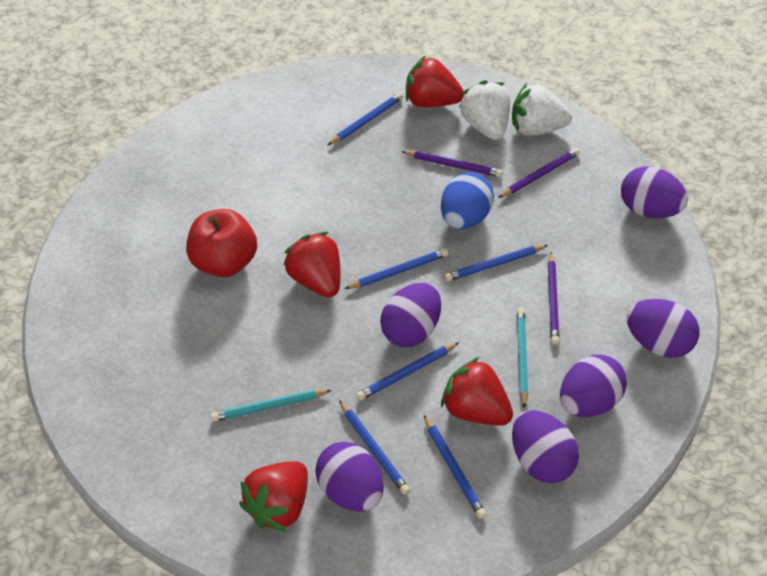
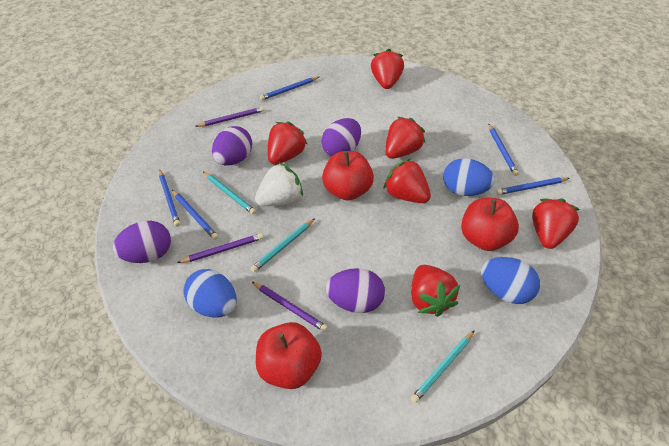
blue egg: [441,172,494,229] = 1 -> [183,269,236,318] [443,158,495,196] [481,257,540,304] = 3
blue pencil: [328,93,403,145] [339,400,410,495] [345,248,448,289] [357,342,459,401] [424,415,486,518] [445,245,548,281] = 6 -> [159,169,180,226] [172,190,218,240] [260,77,319,100] [488,123,519,176] [496,177,569,195] = 5
purple egg: [315,442,384,512] [380,283,441,347] [512,410,579,483] [560,355,627,417] [621,166,688,218] [627,299,700,358] = 6 -> [113,221,171,263] [212,126,252,166] [321,118,361,157] [326,268,385,313] = 4
red apple: [186,209,257,277] = 1 -> [256,322,322,389] [322,151,374,201] [461,198,519,251] = 3
red strawberry: [239,461,308,532] [283,232,340,297] [406,55,464,107] [441,357,513,426] = 4 -> [268,122,308,165] [371,49,404,89] [383,158,431,203] [385,117,425,159] [411,265,460,317] [532,199,580,249] = 6
turquoise pencil: [210,390,332,422] [517,308,528,409] = 2 -> [203,172,256,215] [251,218,315,272] [411,330,475,403] = 3
white strawberry: [459,80,510,140] [512,83,572,136] = 2 -> [255,162,303,206] = 1

